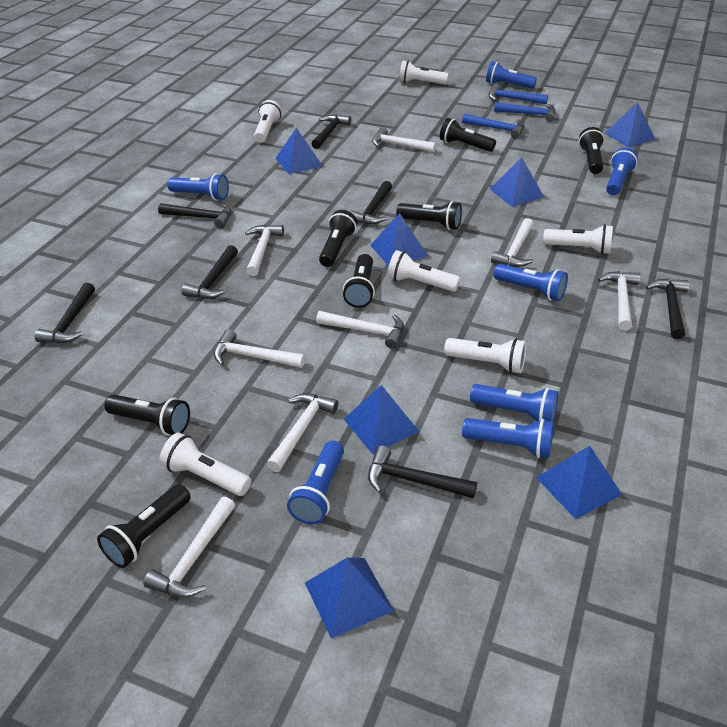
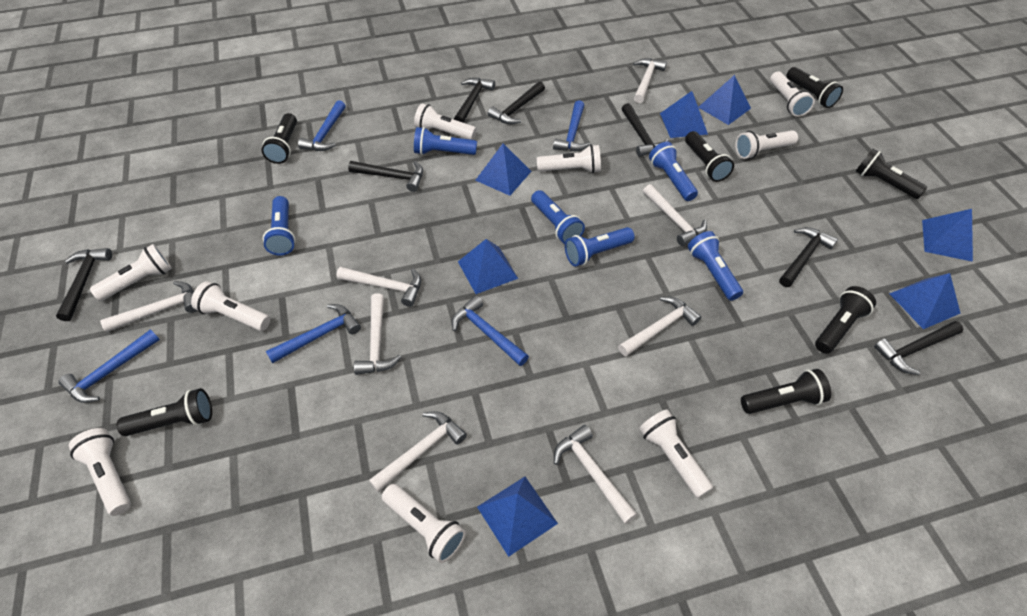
blue flashlight: [167,173,229,201] [287,441,344,524] [462,418,554,458] [470,384,558,422] [486,61,537,89] [494,264,568,301] [606,148,638,196] = 7 -> [263,196,296,256] [414,127,477,155] [531,190,585,244] [565,227,635,267] [649,142,698,201] [688,231,743,301] = 6
blue hammer: [462,114,525,139] [489,84,548,104] [494,102,556,122] = 3 -> [58,329,160,403] [266,304,361,364] [298,100,346,151] [452,296,529,366] [553,100,590,151] = 5
white flashlight: [159,433,251,496] [254,100,282,143] [387,250,460,292] [399,61,448,84] [444,338,526,374] [543,224,613,254] = 6 -> [69,428,131,516] [90,244,172,301] [191,281,270,331] [382,484,466,563] [414,103,476,140] [537,145,601,173] [639,409,713,498] [735,130,798,159] [770,72,815,117] = 9

